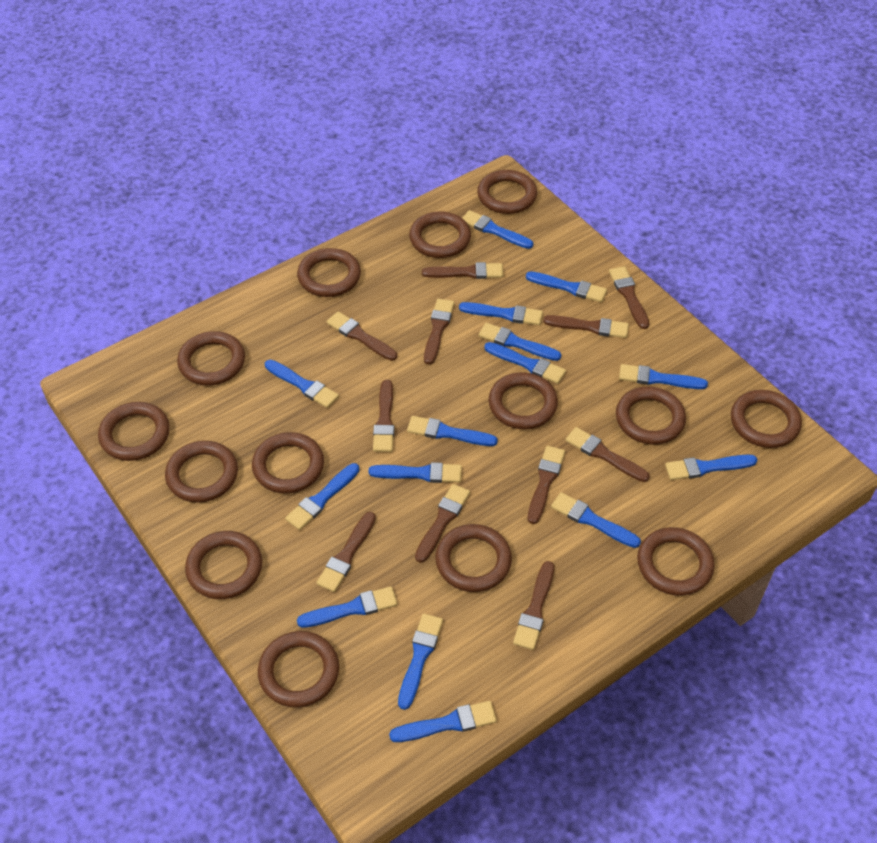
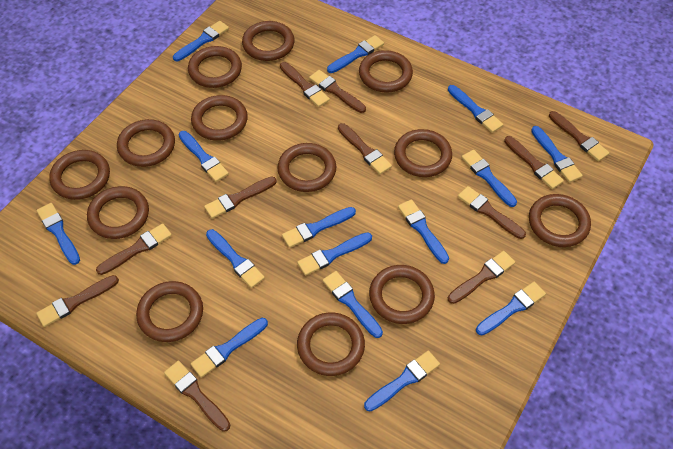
brown ring: [98,402,170,461] [165,441,238,503] [177,331,245,386] [185,531,262,599] [252,432,324,494] [258,631,339,708] [297,248,361,297] [409,211,471,258] [435,524,512,592] [477,170,537,214] [488,372,558,429] [616,387,686,445] [637,527,715,596] [731,390,802,448] = 14 -> [49,150,110,200] [87,186,149,239] [117,119,175,167] [136,281,203,342] [188,46,242,88] [191,95,248,141] [242,21,294,61] [277,143,336,192] [297,312,365,376] [359,50,413,93] [369,265,435,324] [394,129,452,177] [529,194,591,247] = 13

